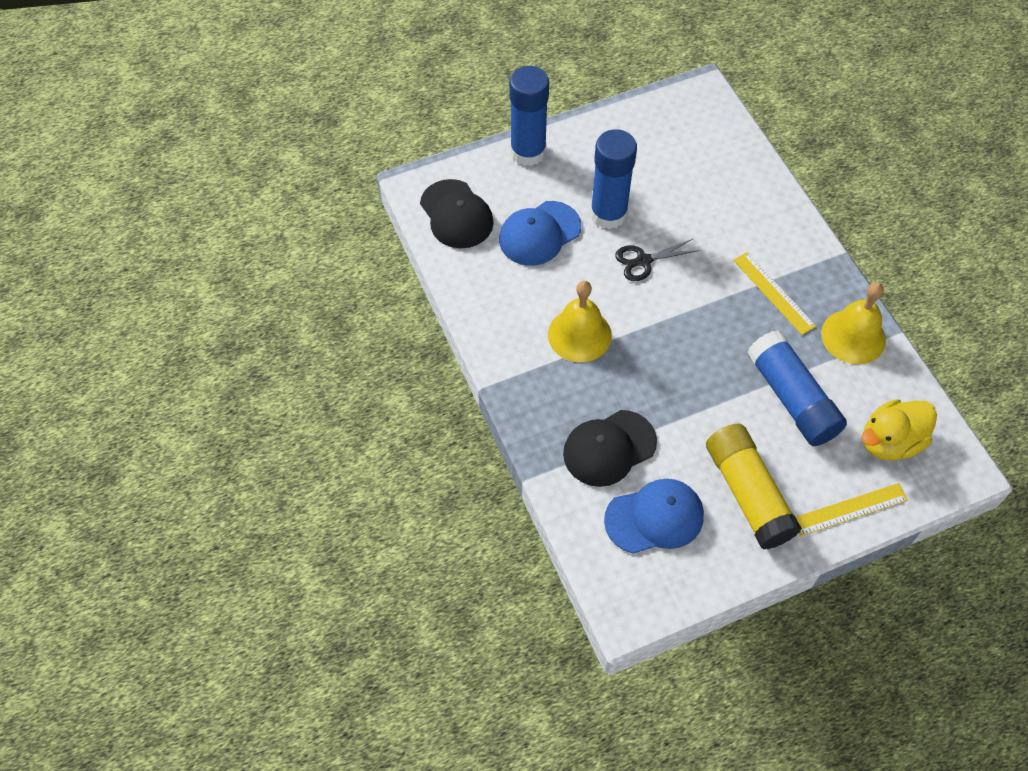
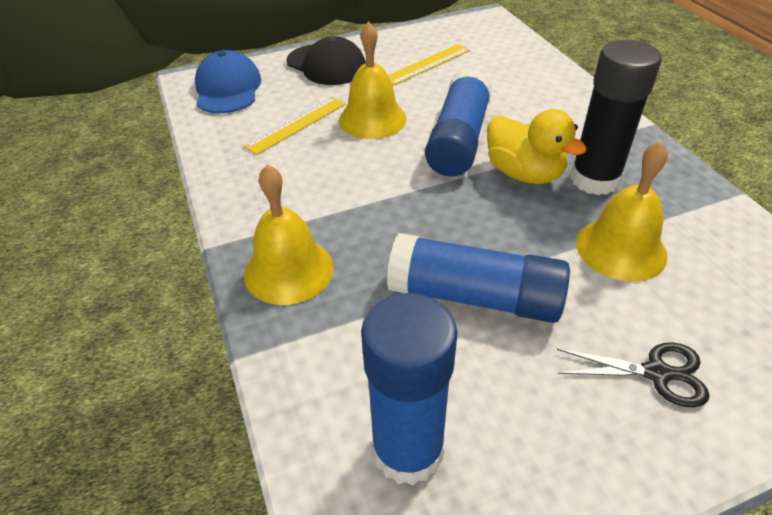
black cap: [420,179,494,248] [563,410,657,487] = 2 -> [286,36,366,85] = 1
black glue stick: none = 0 -> [570,40,662,195] = 1
blue cap: [499,201,581,266] [604,479,704,554] = 2 -> [195,50,261,113] = 1
yellow bell: [548,281,612,362] [821,283,886,364] = 2 -> [244,164,334,305] [339,21,407,139] [576,141,668,282] = 3
yellow glue stick: [706,423,802,550] = 1 -> none = 0

